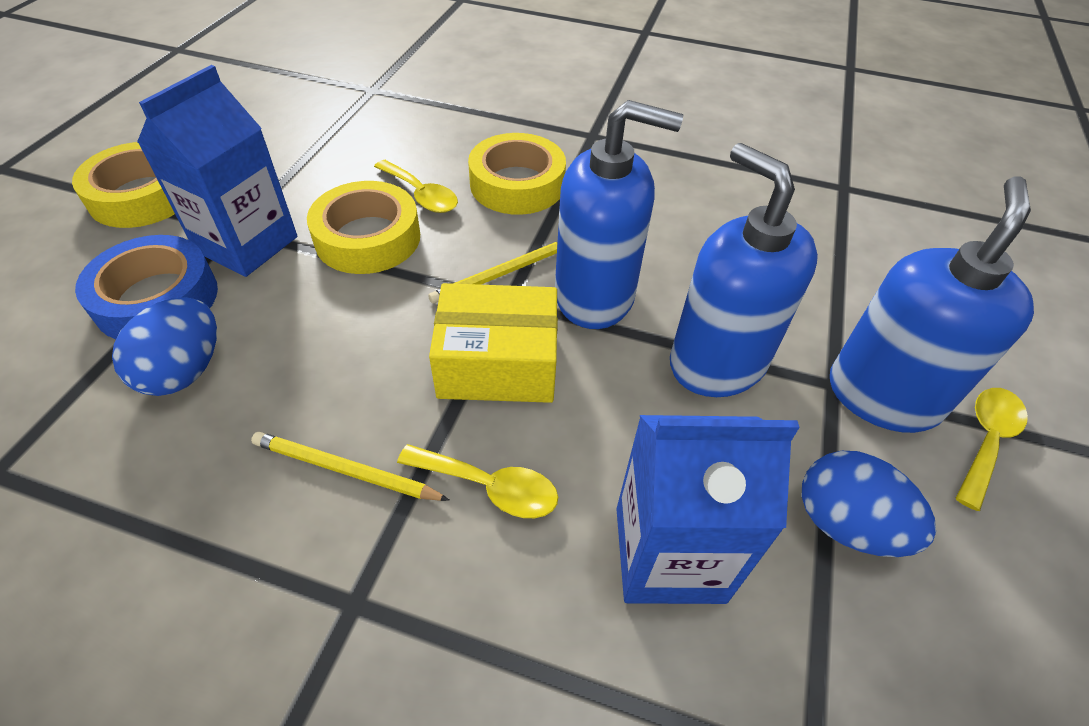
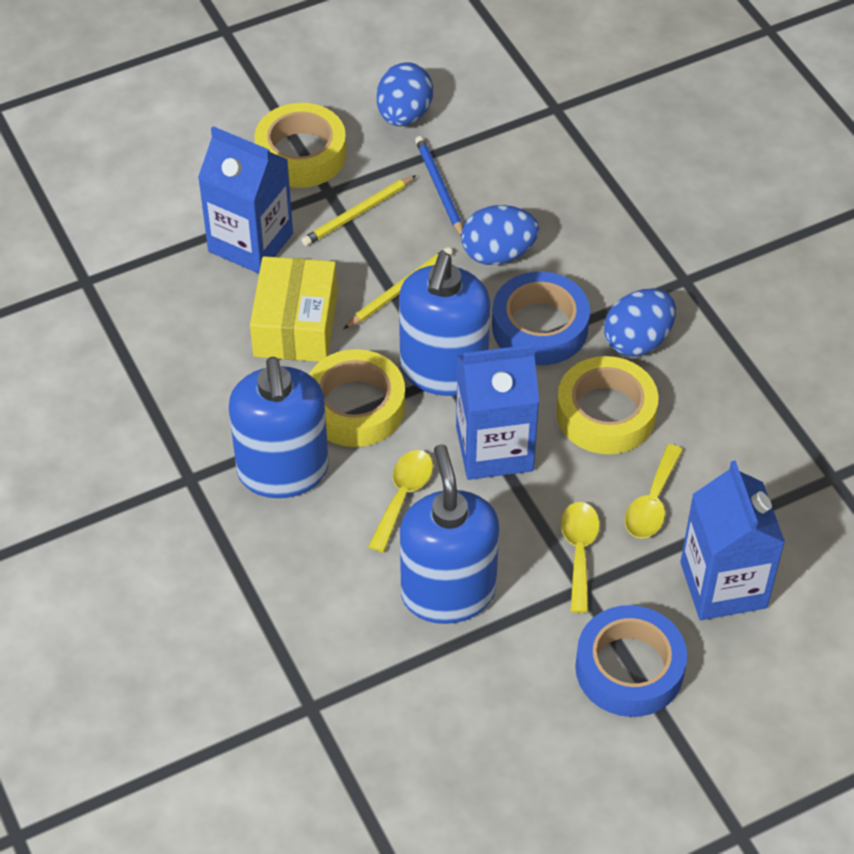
blue carton: [137,65,297,277] [617,415,800,604] = 2 -> [198,126,293,274] [456,344,539,480] [680,460,785,620] = 3
blue egg: [112,297,217,396] [802,451,936,557] = 2 -> [376,62,433,126] [461,205,539,265] [604,288,676,357] = 3
blue pencil: none = 0 -> [415,136,463,236] = 1
blue tape: [75,235,218,339] = 1 -> [492,272,590,365] [575,605,687,717] = 2

